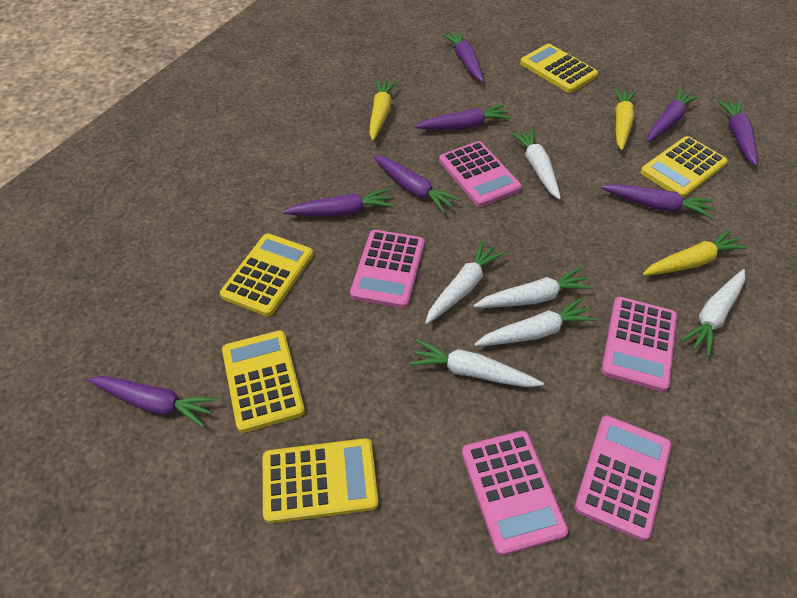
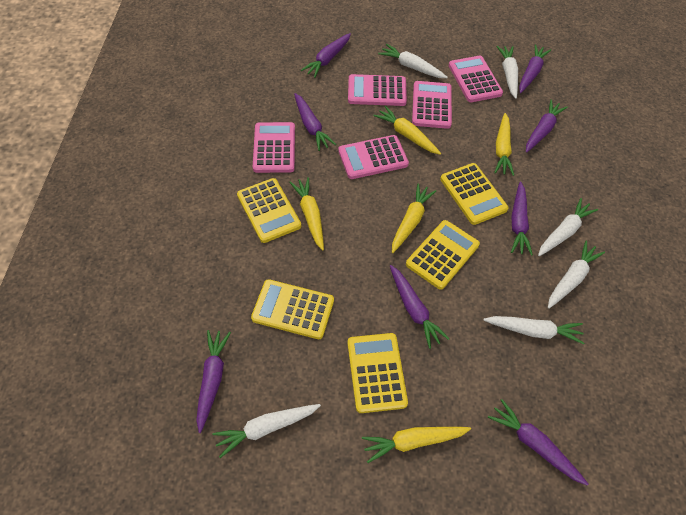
yellow carrot: [369,79,397,141] [613,88,636,150] [643,229,748,276] = 3 -> [289,177,324,251] [362,427,471,463] [373,106,441,155] [392,183,436,253] [494,113,514,176] = 5

